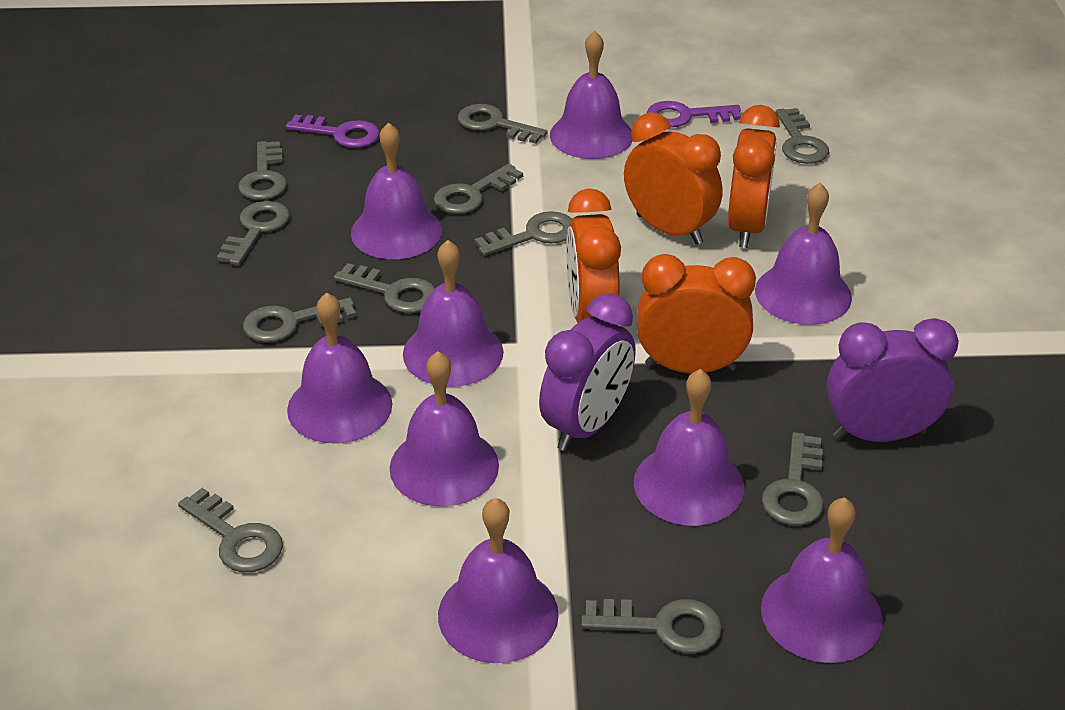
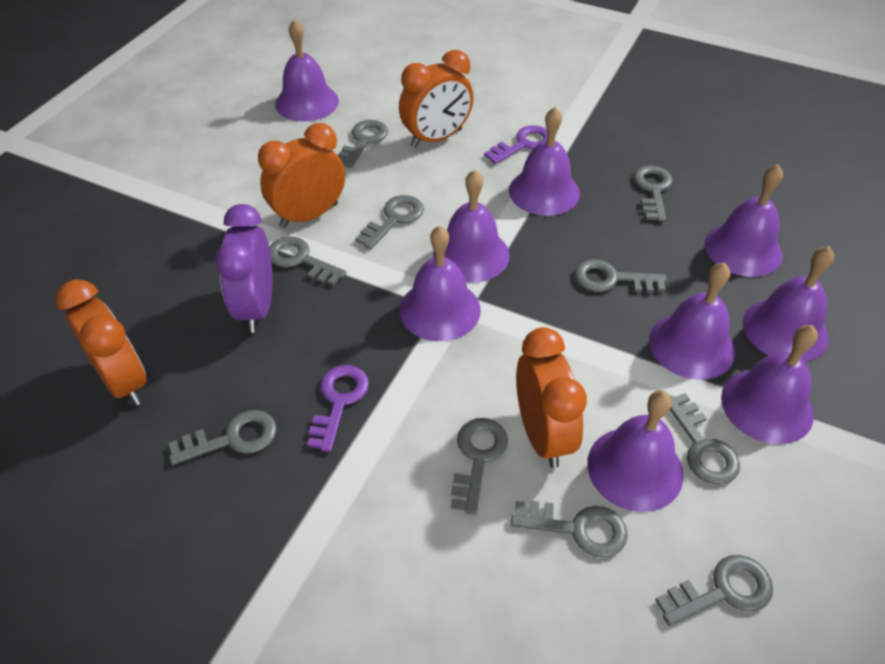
grey key: [178,488,283,572] [217,201,290,265] [238,141,287,200] [243,297,356,342] [334,263,435,313] [434,164,523,214] [458,104,548,144] [474,211,572,256] [581,599,722,654] [762,432,824,525] [776,108,829,164] = 11 -> [169,410,277,465] [269,236,347,286] [338,120,388,168] [355,195,424,249] [451,418,508,515] [511,501,628,558] [575,259,666,293] [634,165,673,221] [656,555,773,626] [670,393,740,485] = 10
purple clock: [539,293,635,451] [826,318,959,442] = 2 -> [215,204,272,333] = 1

